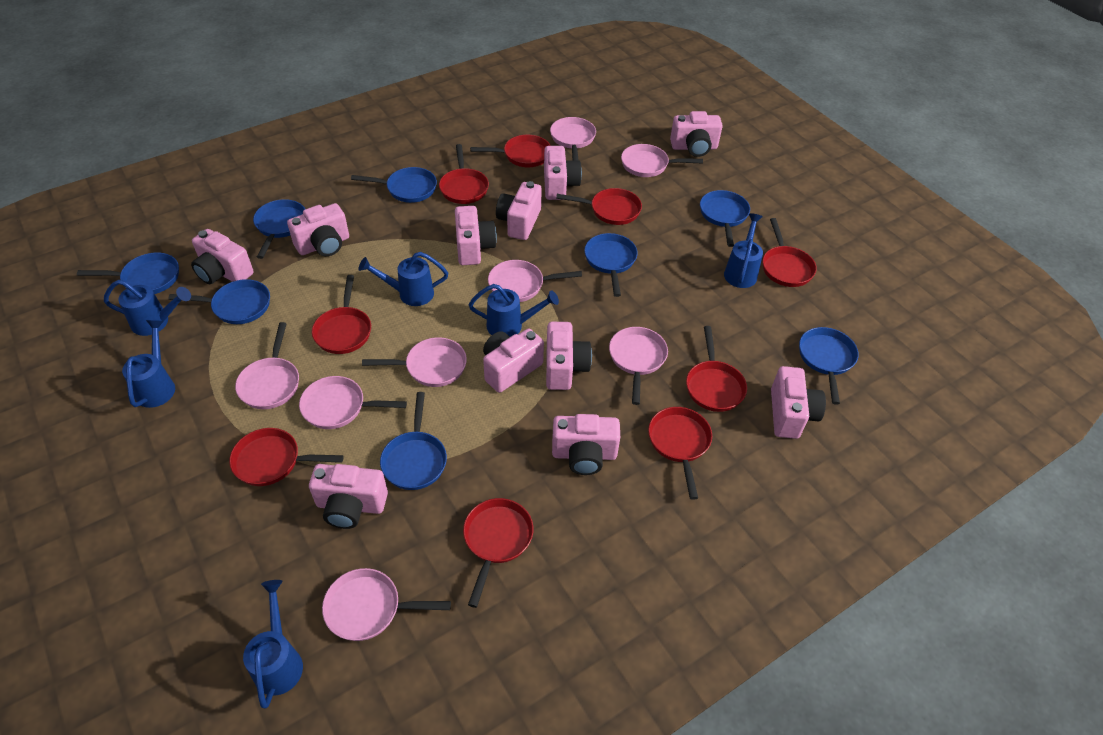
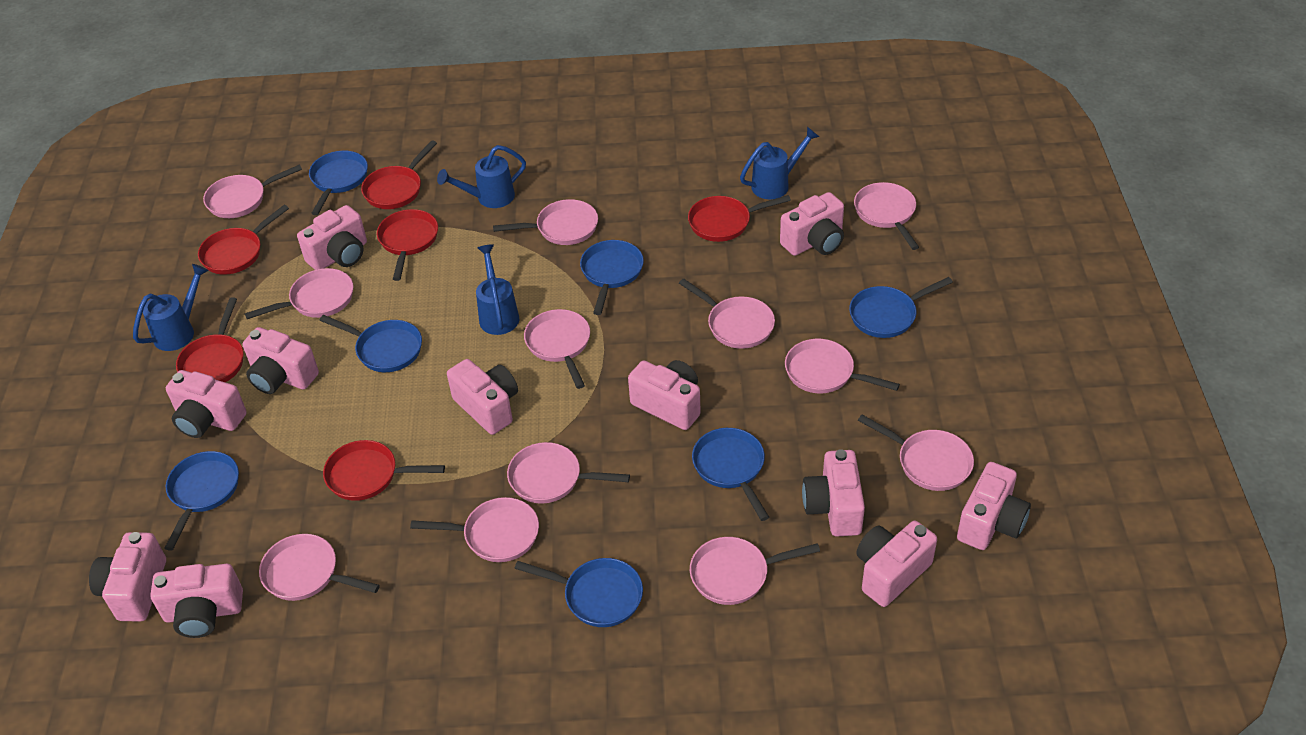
blue pan: [77,253,179,294] [168,279,270,324] [253,199,305,259] [351,167,437,203] [380,392,447,490] [584,233,638,297] [700,190,750,247] [799,327,859,405] = 8 -> [164,451,239,551] [309,151,368,215] [319,315,422,372] [514,558,643,627] [580,240,644,315] [692,428,769,521] [849,277,953,338] = 7
blue watering can: [104,280,191,336] [122,320,175,408] [243,580,303,709] [358,252,448,306] [469,284,559,337] [724,213,763,288] = 6 -> [133,264,209,351] [437,145,526,208] [476,244,519,335] [740,127,819,199] = 4
pink pan: [235,322,299,409] [299,376,407,429] [322,568,451,641] [362,337,467,387] [488,260,582,302] [550,117,596,161] [609,327,668,405] [621,144,703,177] = 8 -> [203,164,302,218] [245,268,354,319] [259,534,380,601] [410,497,539,562] [493,199,598,245] [507,442,630,504] [524,309,590,389] [679,279,775,349] [690,537,820,605] [785,339,900,393] [854,182,919,250] [858,415,974,491] = 12
red pan: [229,428,344,486] [312,275,371,354] [439,144,489,204] [463,498,533,608] [470,135,551,167] [556,188,642,225] [648,407,712,500] [686,326,747,412] [763,218,817,287] = 9 -> [176,297,244,382] [198,205,289,275] [323,440,445,501] [361,140,437,209] [377,209,438,281] [688,195,791,242] = 6

